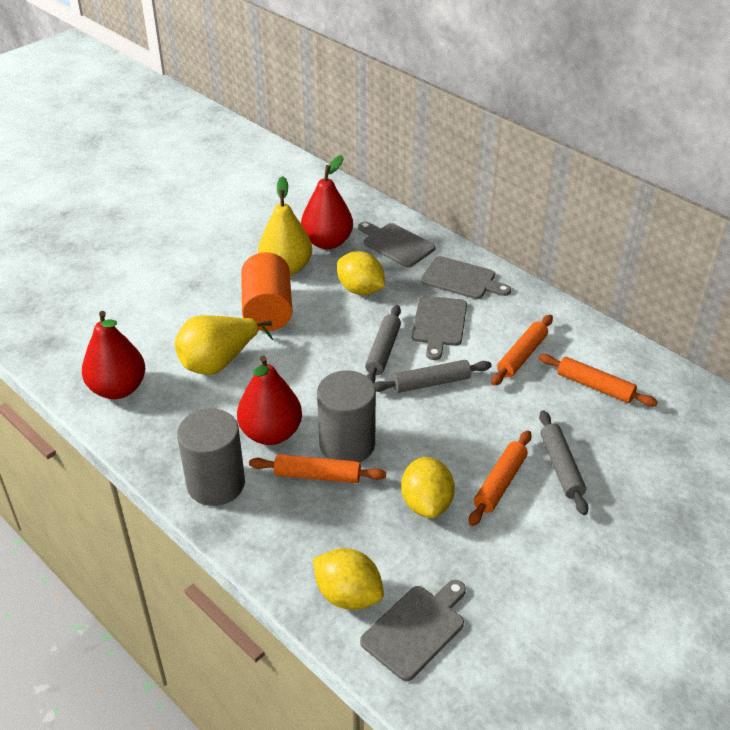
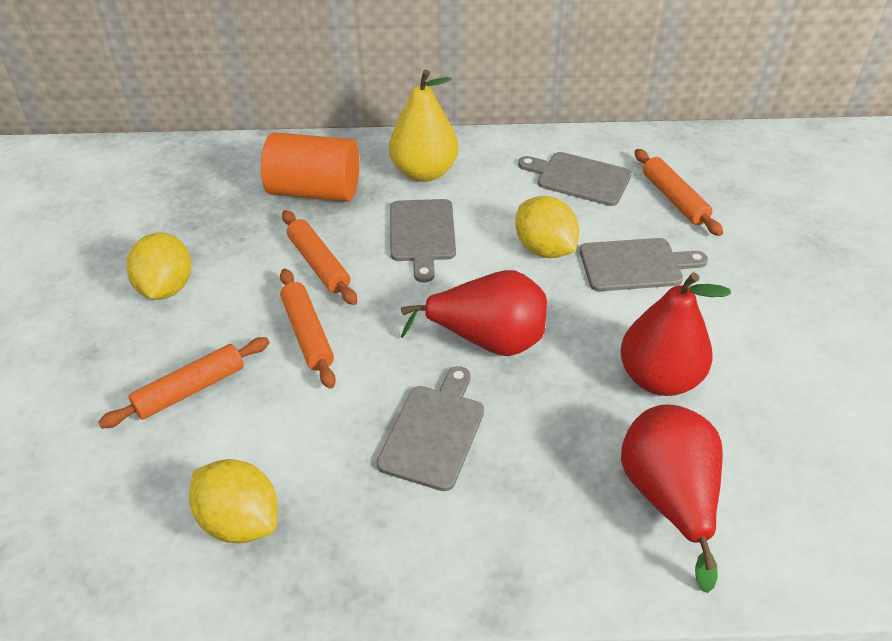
grey cylinder: [177,408,245,506] [317,371,376,462] = 2 -> none = 0
grey rolling pin: [365,305,401,384] [374,360,492,393] [539,410,588,515] = 3 -> none = 0
yellow pear: [175,315,273,375] [258,176,312,275] = 2 -> [389,70,458,182] = 1

